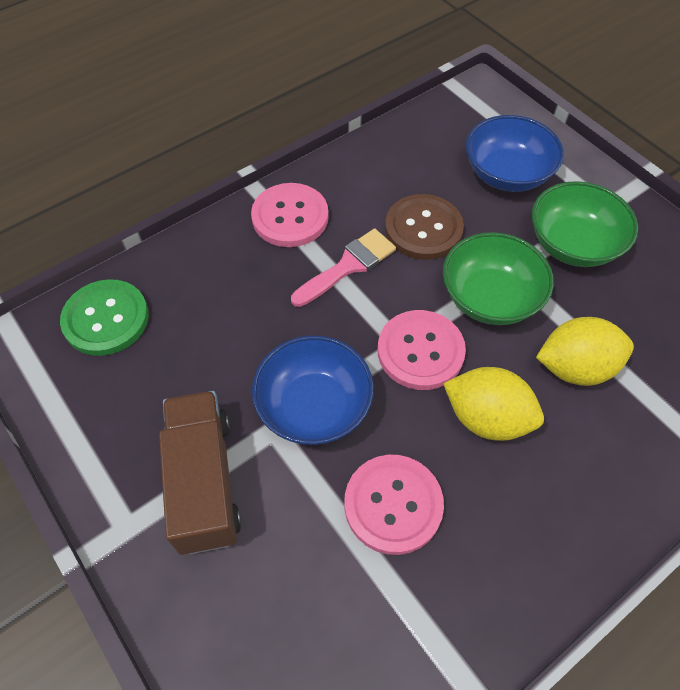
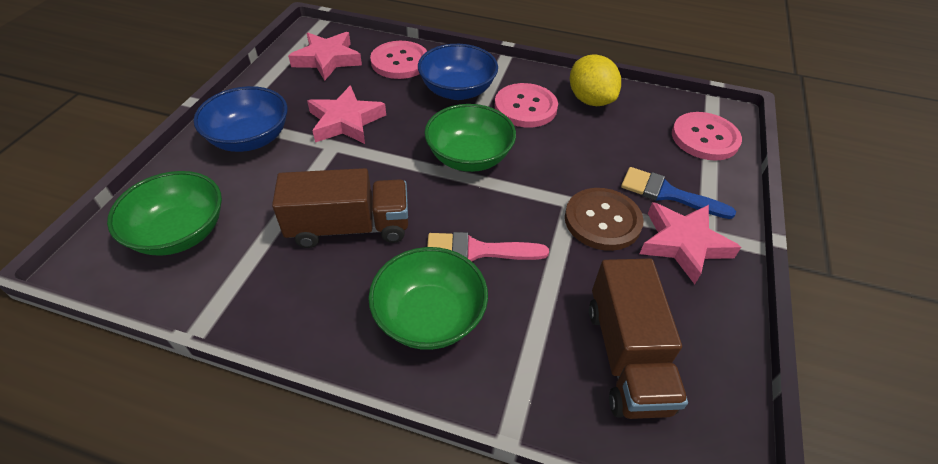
blue brush: none = 0 -> [621,167,736,219] = 1
brown truck: [159,391,241,555] = 1 -> [272,168,408,248] [589,259,688,419] = 2
green bowl: [443,232,554,325] [532,181,638,267] = 2 -> [107,171,222,256] [368,247,488,350] [424,104,516,172] = 3
green button: [60,279,149,356] = 1 -> none = 0
pink star: none = 0 -> [288,32,362,81] [307,85,386,144] [640,202,741,284] = 3
yellow lemon: [443,367,544,441] [536,317,634,386] = 2 -> [570,54,621,106] = 1

